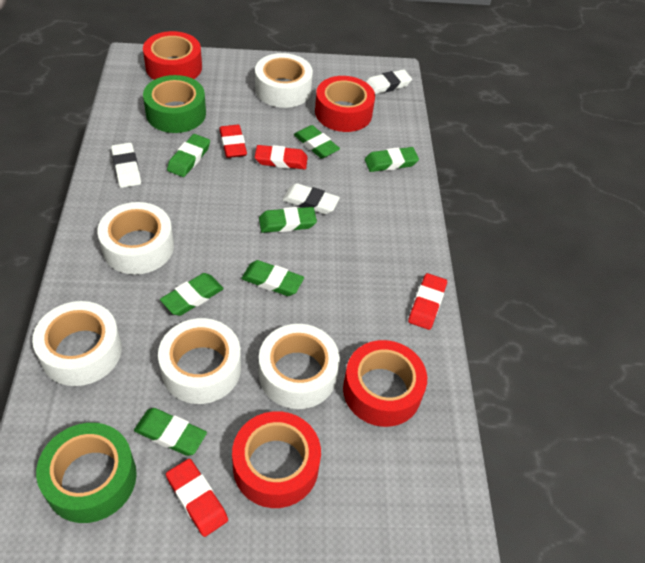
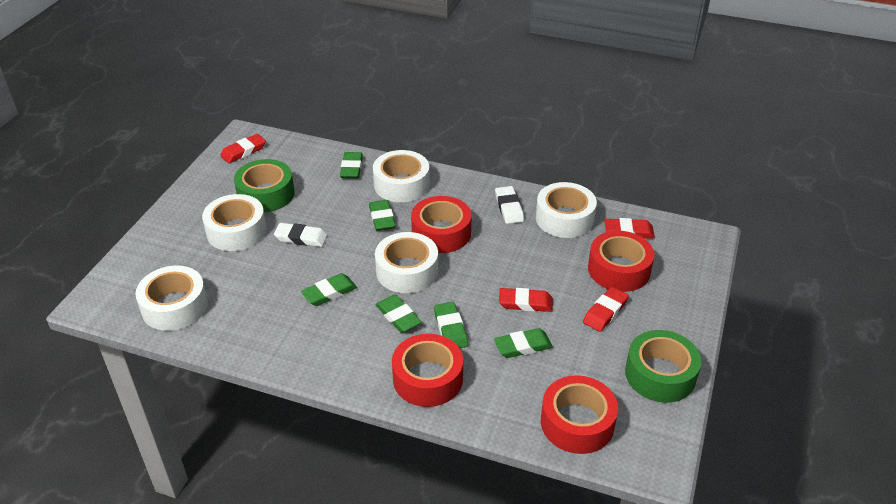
green eraser: [134,408,207,456] [160,273,224,316] [167,134,210,177] [241,260,304,296] [259,207,317,233] [294,125,340,159] [365,147,419,172] = 7 -> [301,273,357,306] [340,152,363,179] [369,200,396,231] [376,295,422,333] [434,302,468,348] [494,328,553,358] = 6
white eraser: [111,143,141,188] [282,183,340,214] [366,69,412,94] = 3 -> [274,223,327,247] [495,186,524,224] = 2

